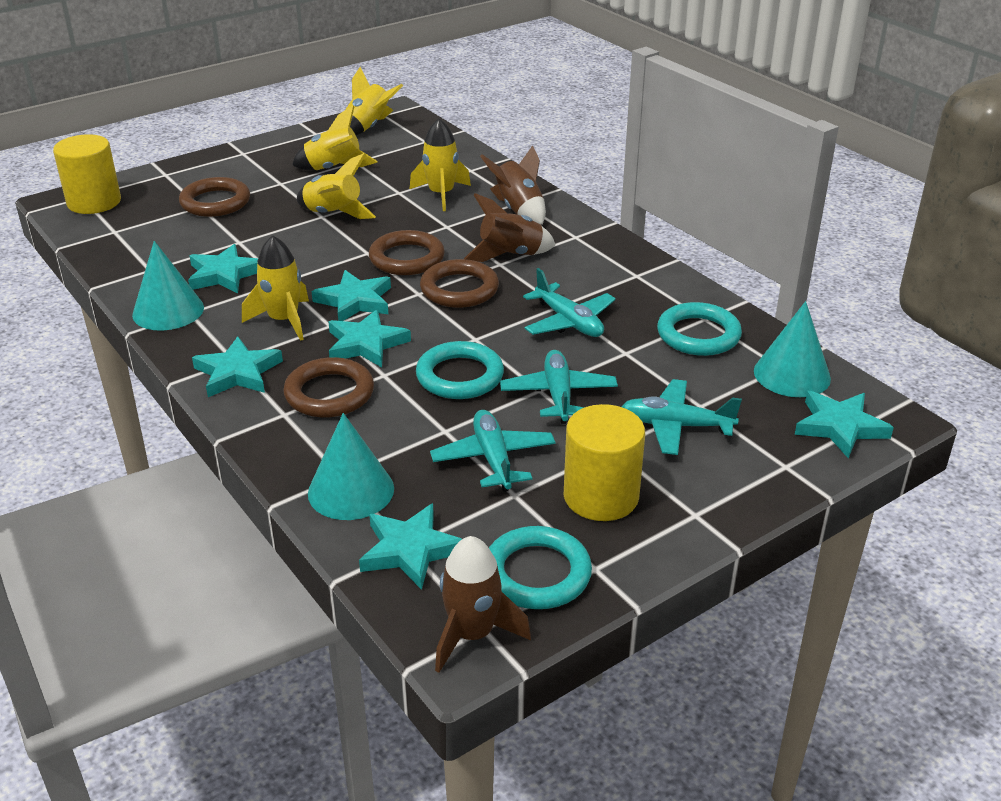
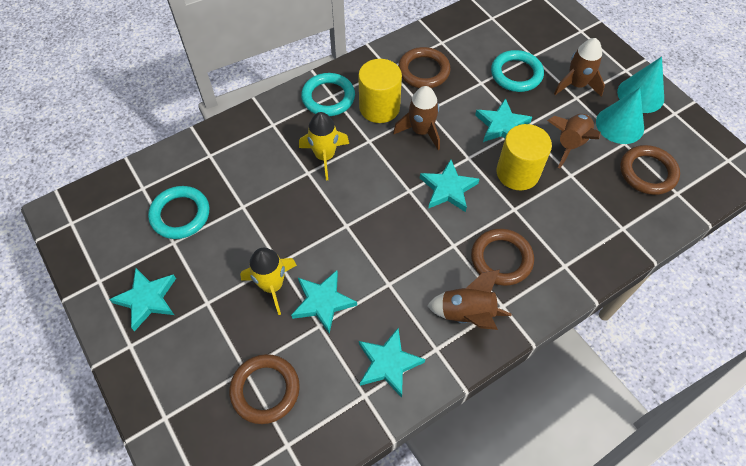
brown rocket: [435,536,531,673] [464,193,556,262] [480,145,546,225] = 3 -> [393,86,440,150] [427,270,511,330] [547,114,601,168] [554,38,605,97] = 4
turquoise cone: [132,241,204,331] [308,413,394,520] [754,301,831,397] = 3 -> [596,88,644,144] [617,57,664,113] = 2
turquoise plane: [430,410,556,492] [500,350,618,424] [523,268,616,337] [622,379,742,455] = 4 -> none = 0
turquoise star: [188,244,258,294] [192,336,283,397] [312,270,391,321] [328,309,411,367] [359,503,462,590] [795,391,894,459] = 6 -> [109,268,176,331] [291,270,357,334] [359,328,425,398] [420,159,479,212] [475,98,532,142] = 5
yellow rocket: [242,235,309,341] [292,106,377,170] [297,153,376,219] [345,67,403,136] [410,119,471,211] = 5 -> [240,248,297,315] [299,112,349,180] = 2

